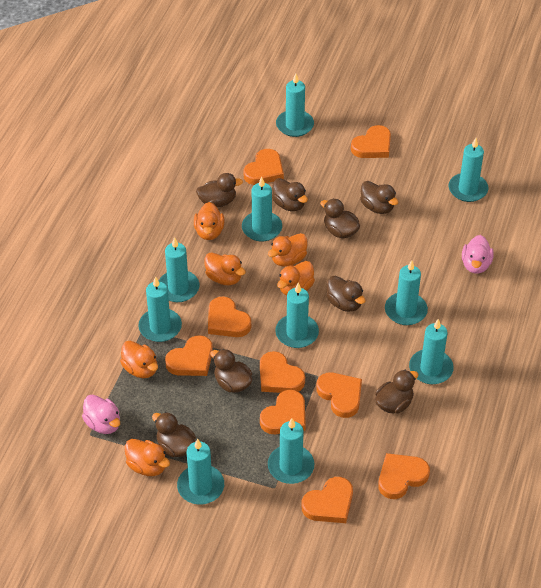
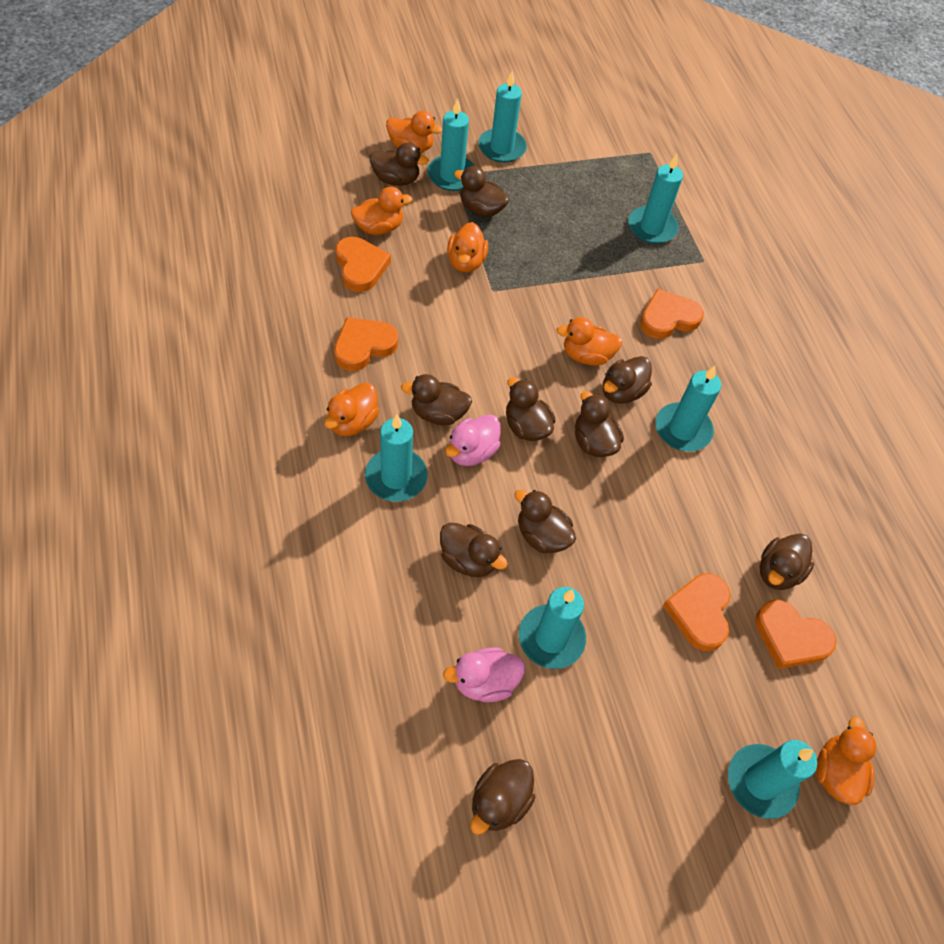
brown duck: [152,412,196,457] [196,173,243,207] [210,349,252,393] [272,178,308,212] [320,199,360,238] [326,276,366,312] [360,181,398,214] [375,370,418,414] = 8 -> [370,142,429,186] [401,374,472,425] [440,522,508,577] [454,166,509,217] [470,759,535,835] [506,377,556,441] [514,490,576,553] [575,391,624,457] [603,356,652,404] [760,534,814,590] = 10
orange heart: [165,335,213,376] [208,296,251,337] [243,149,284,185] [260,351,305,393] [260,390,306,434] [301,477,353,523] [316,373,362,418] [351,125,391,158] [378,453,430,499] = 9 -> [334,317,398,371] [336,237,391,292] [640,289,704,339] [663,573,731,651] [755,600,837,669] = 5
turquoise candle: [138,276,182,342] [159,237,199,302] [177,439,224,505] [242,177,282,242] [268,418,314,484] [275,283,319,348] [276,73,314,137] [385,260,428,325] [409,319,454,384] [449,138,488,202] = 10 -> [365,414,428,502] [427,98,475,191] [478,71,527,163] [519,587,586,669] [628,154,683,244] [656,366,721,452] [728,740,817,819] = 7

